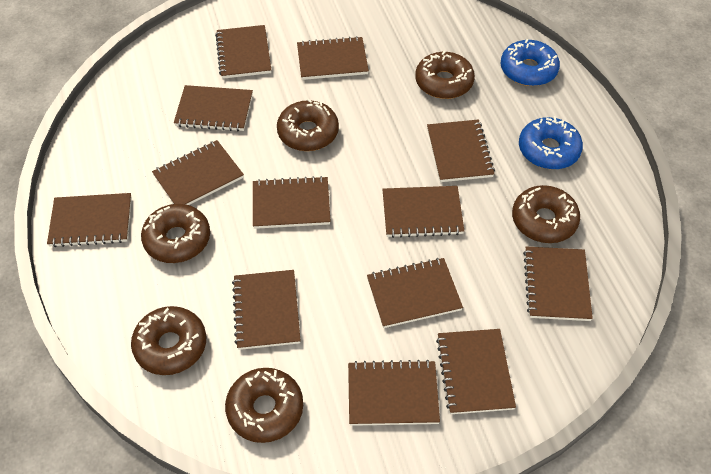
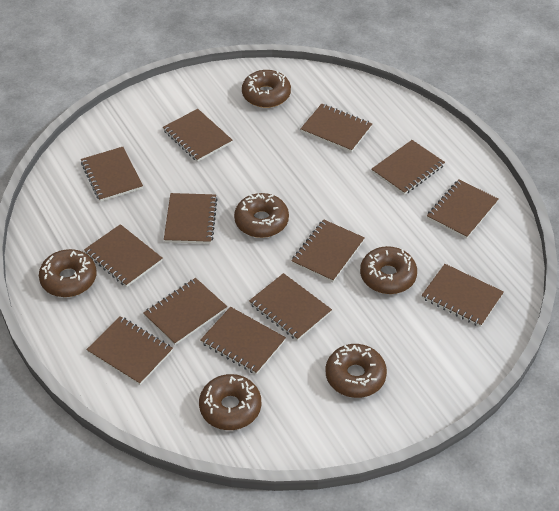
blue donut: [501,39,560,86] [519,116,583,170] = 2 -> none = 0

